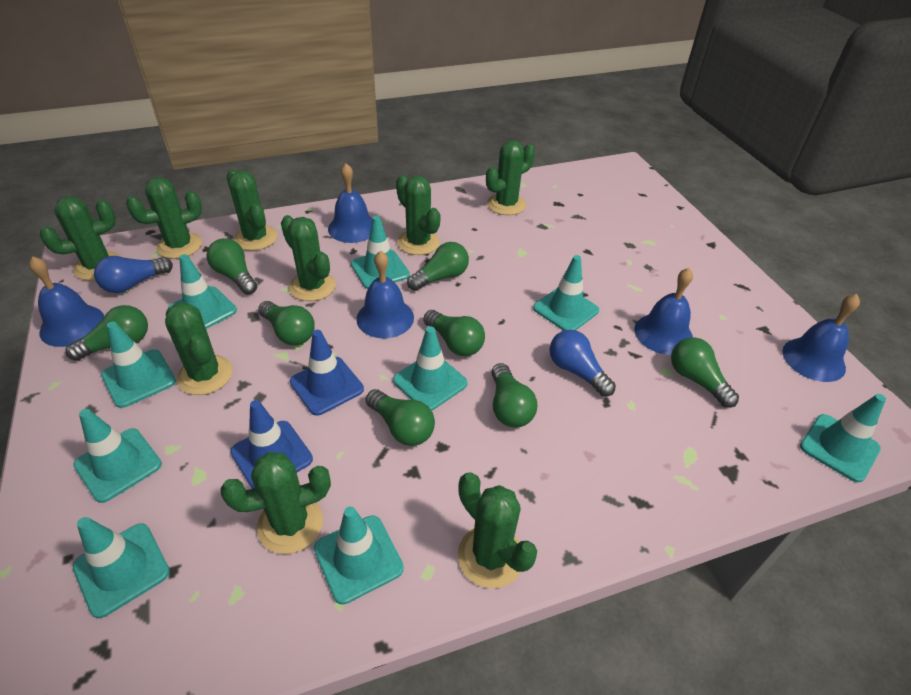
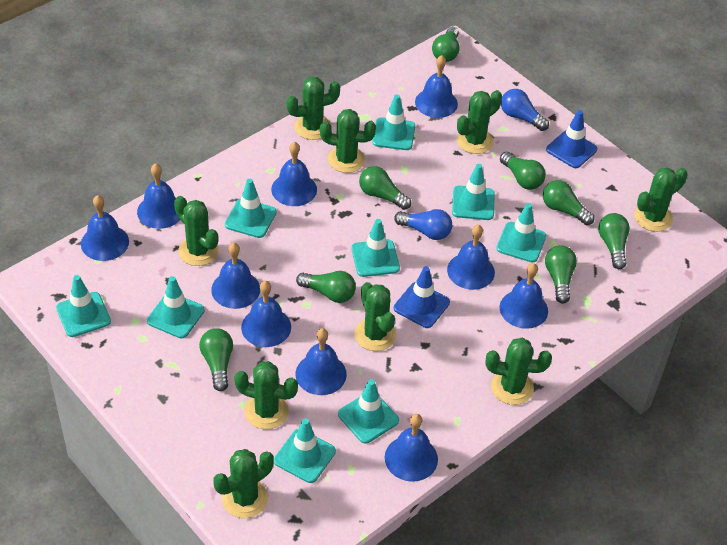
blue bell: [29,256,104,347] [328,163,372,243] [356,251,414,338] [634,268,693,355] [783,294,860,382] = 5 -> [81,195,129,261] [137,163,180,229] [211,243,260,309] [241,281,291,347] [271,142,317,206] [295,328,347,395] [385,414,438,482] [415,55,458,118] [447,224,495,290] [500,263,548,329] = 10

